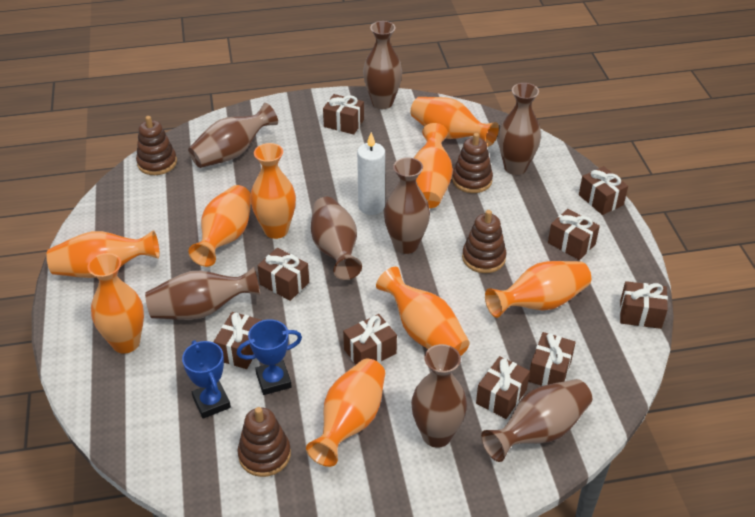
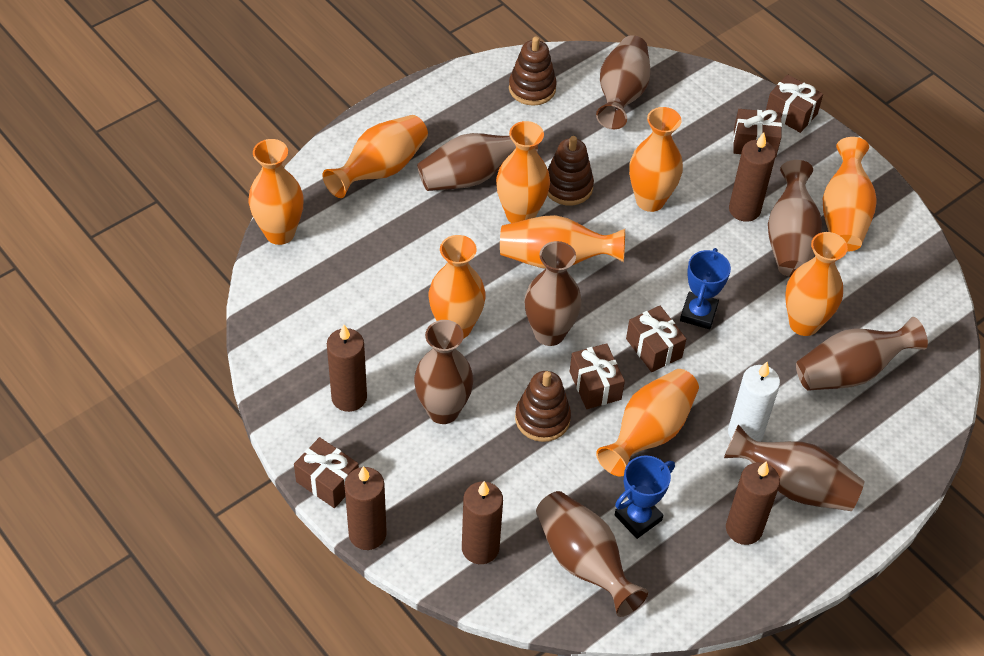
brown candle: none = 0 -> [327,325,367,412] [345,466,387,550] [462,481,503,564] [726,461,780,545] [729,133,776,222] = 5
brown gift: [214,312,262,369] [258,248,309,301] [323,94,364,135] [343,314,397,364] [476,356,530,419] [528,332,576,386] [548,209,600,260] [579,166,628,215] [620,281,668,329] = 9 -> [294,437,359,508] [569,343,625,409] [626,306,686,372] [733,109,782,158] [766,75,823,133] = 5
brown stacking toy: [136,116,177,175] [238,407,291,477] [452,133,493,193] [462,210,506,273] = 4 -> [509,37,557,106] [515,371,571,442] [547,136,594,206] = 3

